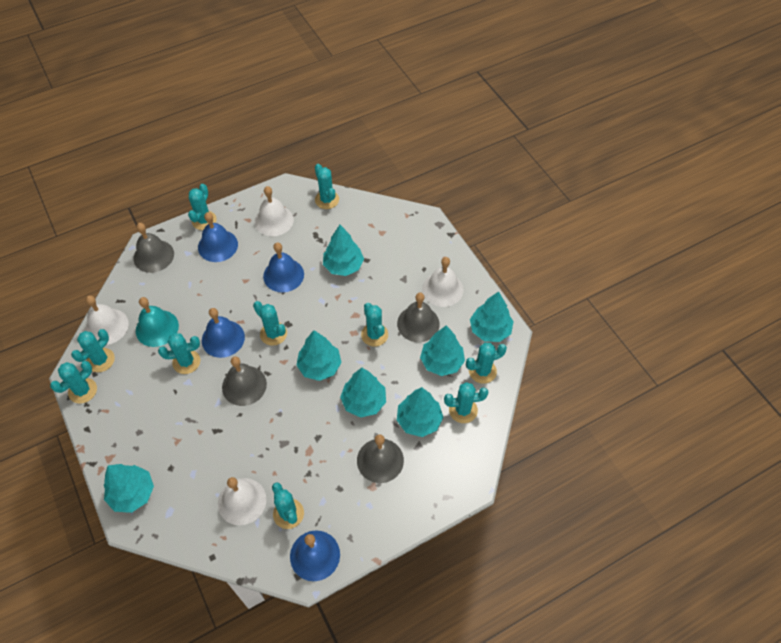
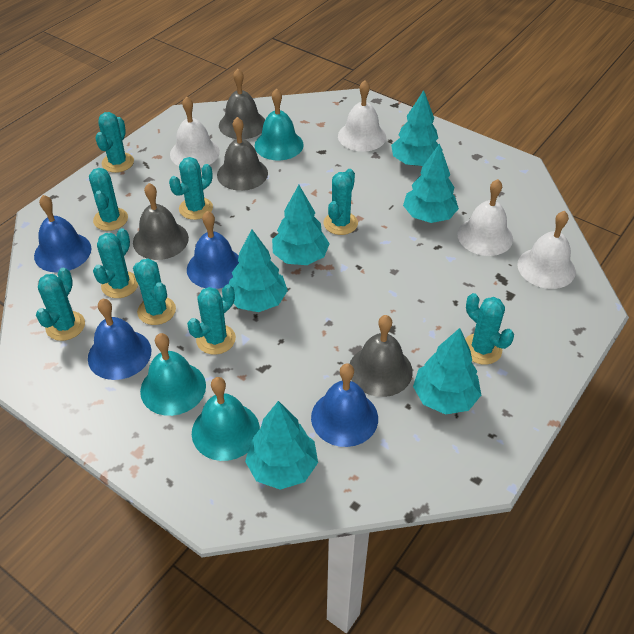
turquoise bell: [136,297,179,347] = 1 -> [140,333,206,416] [192,377,260,461] [255,88,304,161] = 3
turquoise cactus: [50,361,97,403] [71,329,115,372] [158,333,200,374] [188,184,217,230] [253,301,287,346] [272,482,304,529] [315,164,339,209] [361,303,388,346] [444,382,489,423] [466,343,507,384] = 10 -> [36,268,85,341] [89,168,128,231] [93,228,138,298] [95,112,134,173] [133,259,176,325] [169,157,213,220] [187,284,236,355] [324,169,358,235] [465,293,514,365] = 9
turquoise tree: [104,464,154,513] [297,330,342,381] [323,225,364,276] [340,368,386,418] [397,387,443,437] [420,325,465,376] [470,292,514,342] = 7 -> [229,229,288,312] [245,401,318,490] [272,185,330,265] [391,90,443,166] [403,143,459,223] [413,328,481,415] = 6

